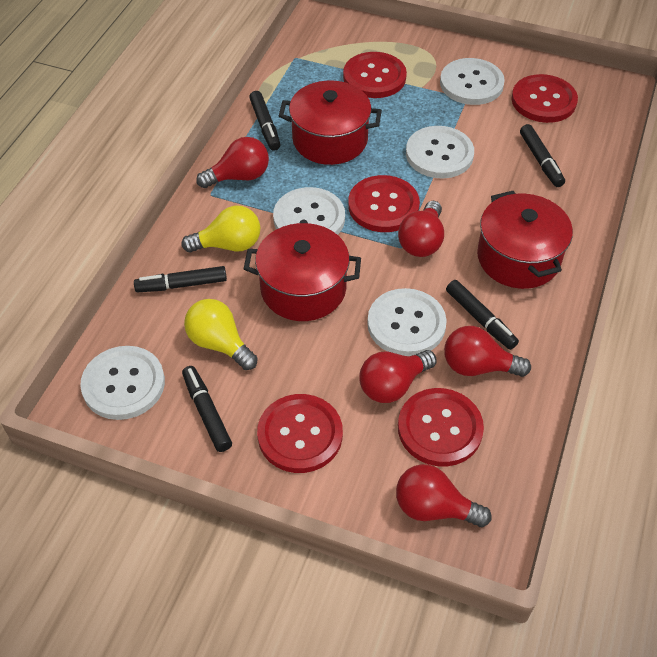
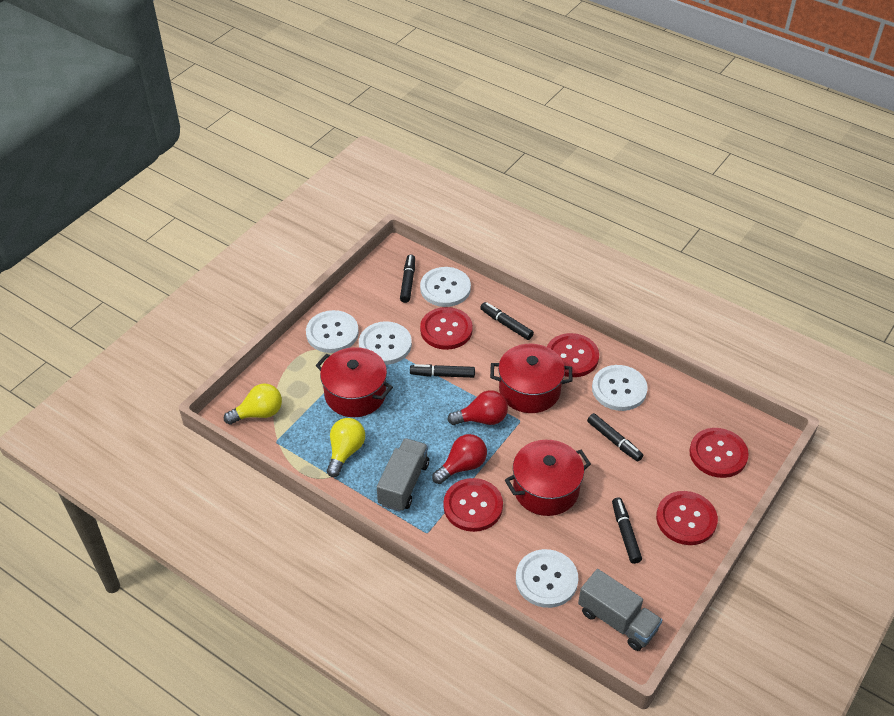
grey truck: none = 0 -> [377,438,429,512] [578,569,662,651] = 2
red light bulb: [196,137,269,188] [359,350,437,403] [396,464,492,527] [398,201,444,257] [444,326,531,377] = 5 -> [432,434,487,484] [447,390,508,425] = 2

